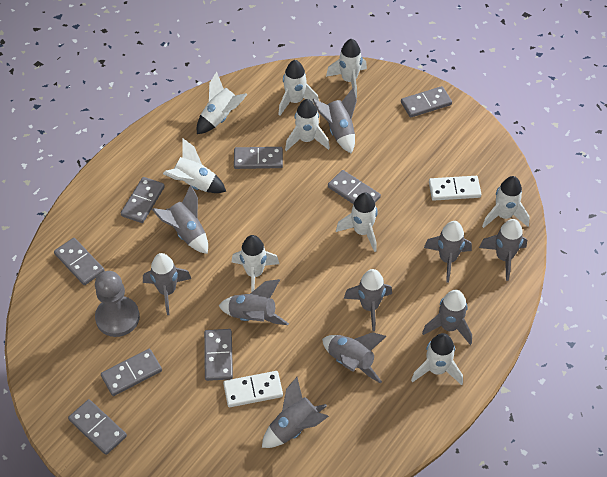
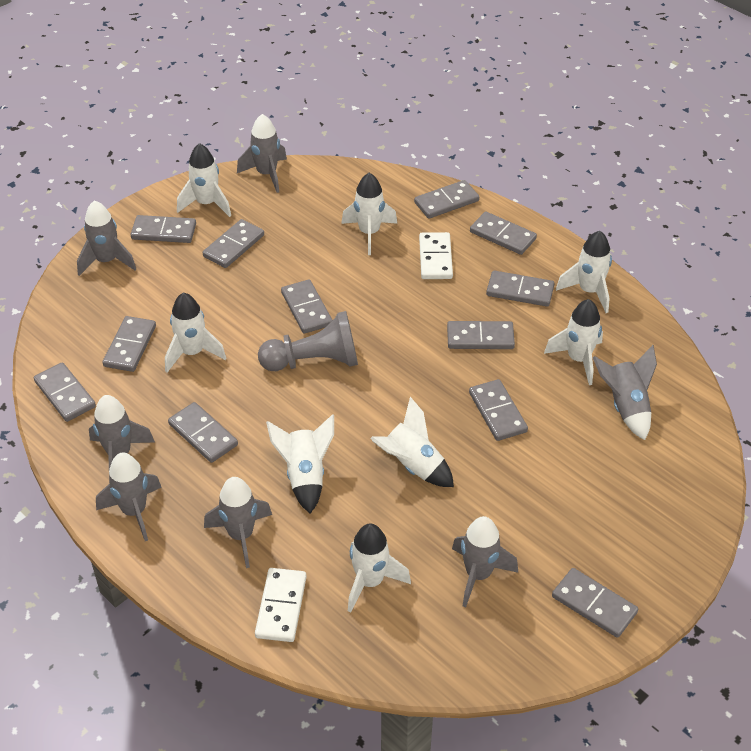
grey domino: [54,238,105,285] [68,399,127,455] [101,349,162,396] [121,177,165,223] [204,329,233,381] [234,147,283,169] [328,170,381,204] [401,86,452,118] = 8 -> [34,363,96,422] [102,316,156,372] [131,215,196,243] [168,402,238,463] [203,219,264,268] [281,280,332,334] [414,180,479,219] [447,321,515,349] [469,379,528,441] [470,211,537,255] [486,270,554,307] [552,568,638,638] = 12
grey rocket: [143,253,191,315] [152,185,208,254] [219,279,289,325] [262,377,329,448] [312,87,357,154] [322,332,387,383] [344,269,392,331] [422,290,472,345] [424,221,472,283] [479,219,527,281] = 10 -> [77,200,136,276] [89,395,155,469] [96,452,162,541] [204,477,272,568] [237,114,287,193] [452,516,518,607] [593,345,657,440] = 7
white rocket: [163,139,226,193] [197,72,248,134] [232,235,279,292] [278,60,319,116] [285,99,330,151] [326,39,367,98] [336,192,378,252] [411,333,463,385] [482,176,530,228] = 9 -> [165,293,226,372] [177,143,231,217] [266,414,334,514] [341,173,398,255] [348,523,411,613] [370,397,454,487] [544,299,603,385] [556,231,612,313] = 8

